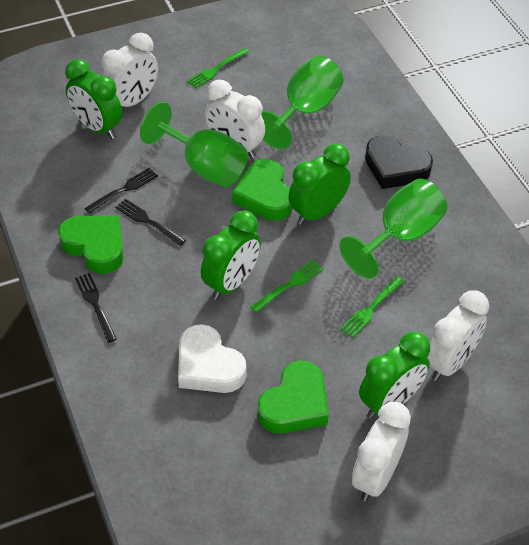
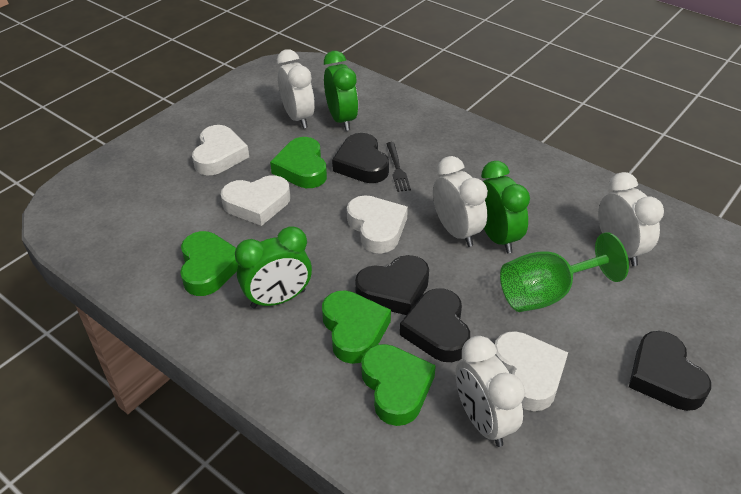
black fork: [75,273,117,343] [85,168,158,214] [115,199,186,246] = 3 -> [386,142,411,192] = 1
black heart: [365,135,433,189] = 1 -> [332,133,389,183] [355,255,429,315] [400,288,470,362] [629,331,711,411] = 4
green clock: [65,59,122,139] [201,211,261,300] [288,144,351,225] [359,332,430,419] = 4 -> [235,226,312,309] [324,51,358,131] [482,161,530,253] = 3
green fork: [187,48,249,88] [250,260,324,313] [340,276,404,338] = 3 -> none = 0
green goblet: [140,102,248,187] [261,56,343,149] [339,179,447,279] = 3 -> [500,232,629,312] = 1
green heart: [58,216,124,274] [232,159,293,221] [258,361,329,433] = 3 -> [180,231,238,296] [270,137,327,188] [322,290,391,364] [361,344,436,426] = 4
white heart: [178,324,246,393] = 1 -> [192,125,249,176] [221,175,290,226] [347,195,408,254] [495,331,568,411] = 4

